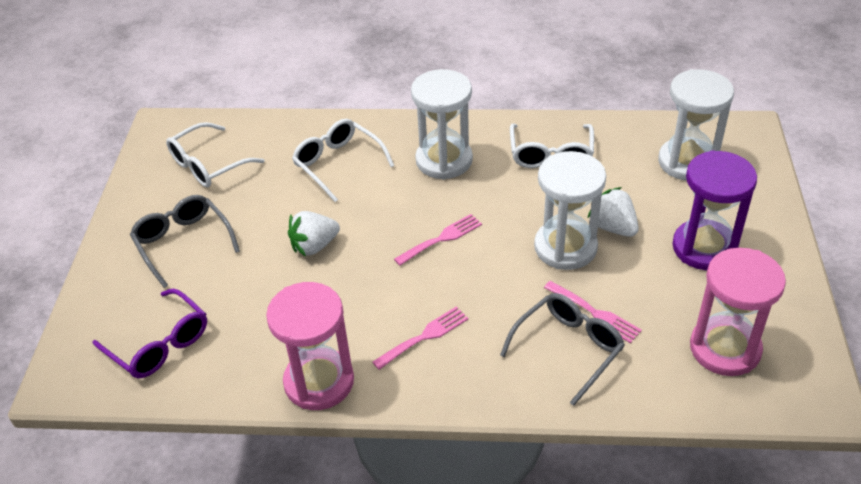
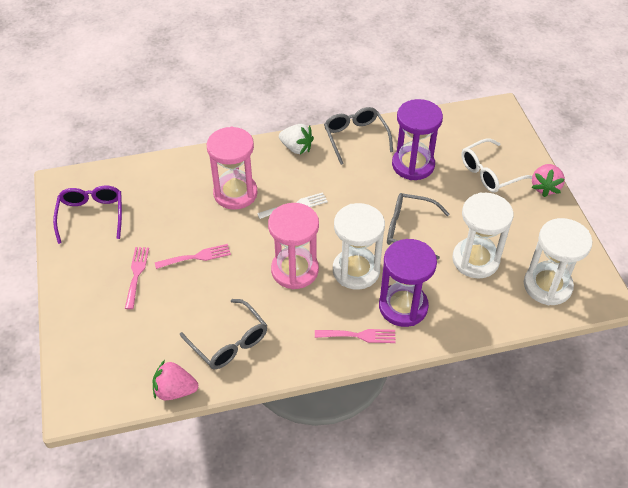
grey glasses: [130,195,240,288] [500,293,625,406] = 2 -> [180,299,267,369] [324,107,393,165] [387,193,450,260] = 3
pink strawberry: none = 0 -> [153,360,198,400] [532,164,565,197] = 2
purple hourglass: [672,150,757,270] = 1 -> [379,239,437,327] [392,99,443,180] = 2
white fork: none = 0 -> [257,192,328,219] = 1
white glasses: [166,122,265,187] [292,119,394,202] [510,124,594,168] = 3 -> [461,138,532,193] = 1
white strawberry: [288,211,340,256] [587,187,639,237] = 2 -> [279,124,314,154] = 1

